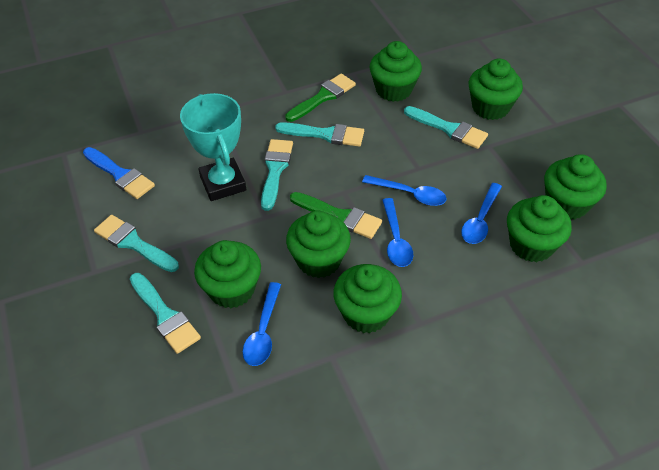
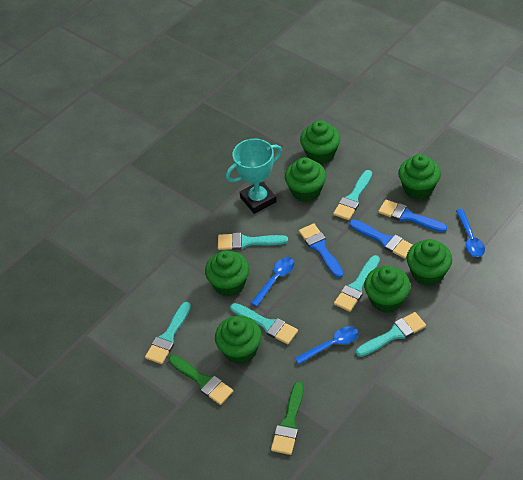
blue brush: [83,147,155,199] = 1 -> [299,223,343,278] [350,220,413,259] [378,200,447,232] = 3
blue spoon: [243,282,281,366] [362,175,447,206] [382,198,413,267] [461,183,502,244] = 4 -> [251,257,294,307] [295,326,358,364] [456,209,485,257] = 3
turquoise brush: [94,215,179,272] [130,273,201,354] [261,139,293,211] [275,122,364,147] [404,106,488,149] = 5 -> [145,302,191,364] [218,233,288,250] [230,303,298,344] [333,170,372,220] [334,255,380,312] [356,312,426,357] = 6

